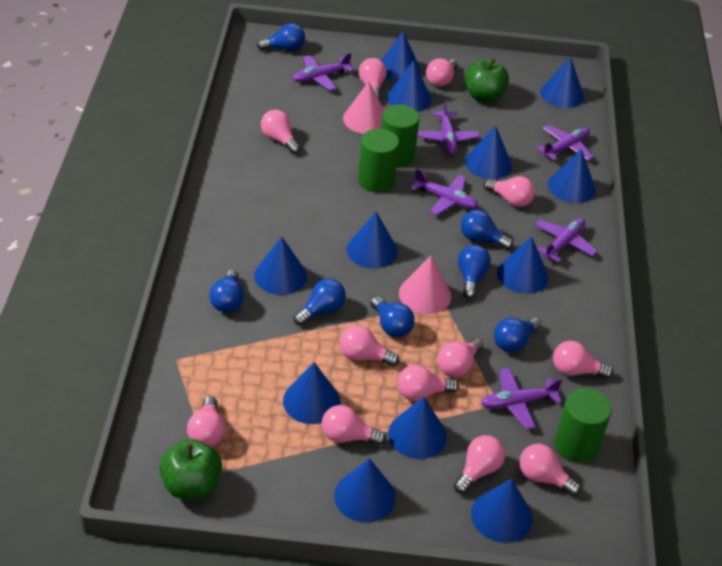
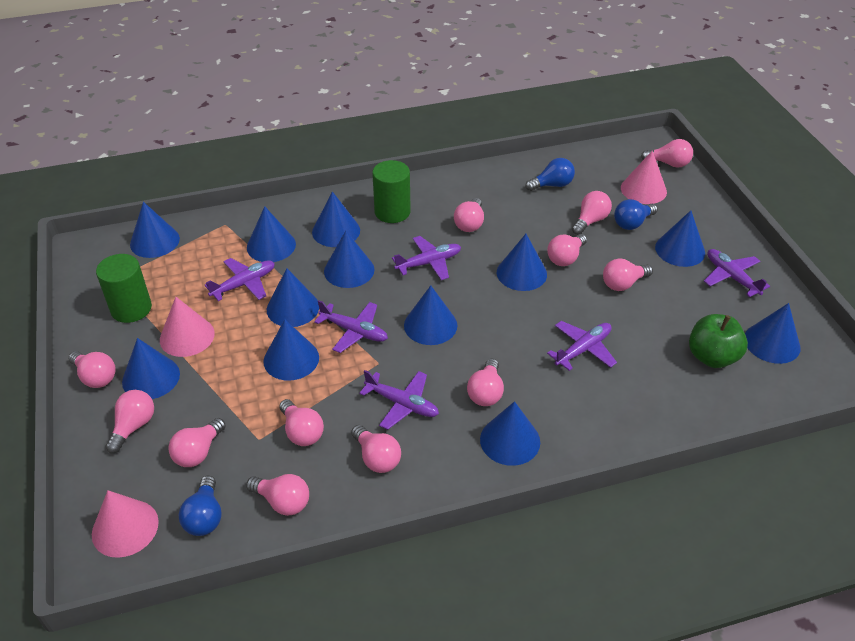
blue light bulb: [209,269,244,312] [257,23,305,51] [294,278,346,326] [370,296,415,338] [458,245,491,299] [461,210,514,250] [494,317,541,352] = 7 -> [179,476,221,536] [525,158,575,191] [614,199,658,230] = 3
green apple: [159,439,222,499] [465,58,509,102] = 2 -> [689,314,748,368] = 1
green cylinder: [358,129,399,192] [381,104,419,167] [554,388,612,463] = 3 -> [96,254,152,323] [372,160,411,223] = 2
pink cone: [343,81,384,134] [399,256,451,314] = 2 -> [92,490,159,558] [160,297,215,357] [621,151,667,204] = 3

